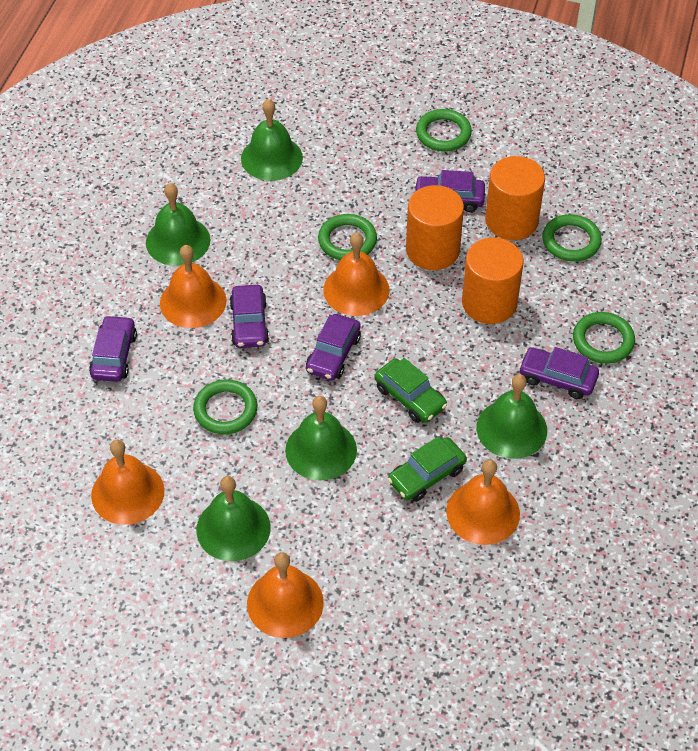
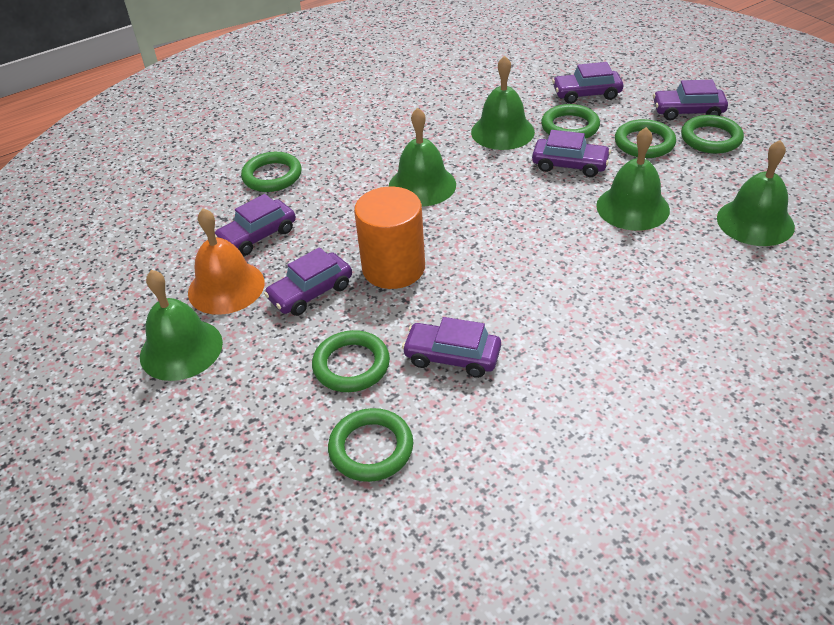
green car: [374,358,447,423] [387,436,467,502] = 2 -> none = 0
green ring: [193,380,258,434] [318,214,377,260] [416,109,472,152] [542,214,602,262] [573,312,635,364] = 5 -> [241,152,302,192] [312,330,390,392] [328,408,413,482] [541,104,600,139] [615,119,676,158] [681,115,744,154] = 6
orange bell: [91,440,164,525] [160,245,227,328] [247,552,324,638] [323,233,389,316] [446,459,520,545] = 5 -> [188,208,265,315] = 1
orange cylinder: [406,185,464,270] [462,237,524,324] [485,156,545,240] = 3 -> [354,187,425,289] = 1
purple car: [89,315,137,382] [229,285,269,348] [306,314,361,380] [415,170,485,212] [519,347,599,399] = 5 -> [215,194,296,256] [264,247,352,316] [402,317,501,378] [532,130,611,177] [552,62,623,104] [653,80,728,120] = 6

